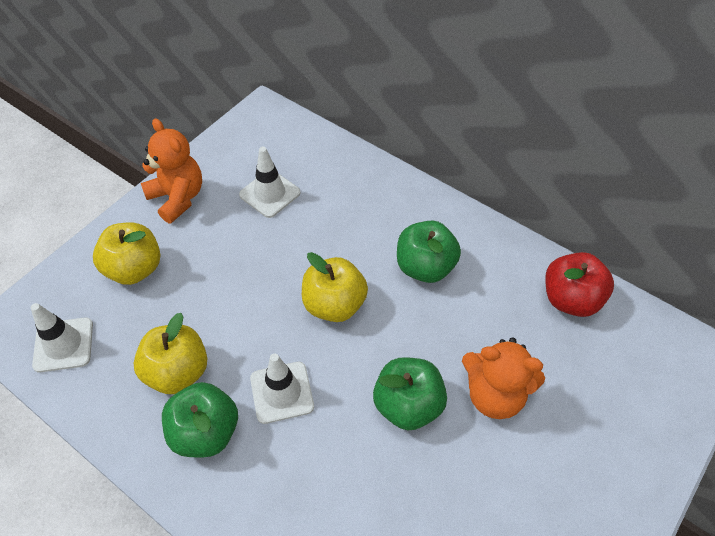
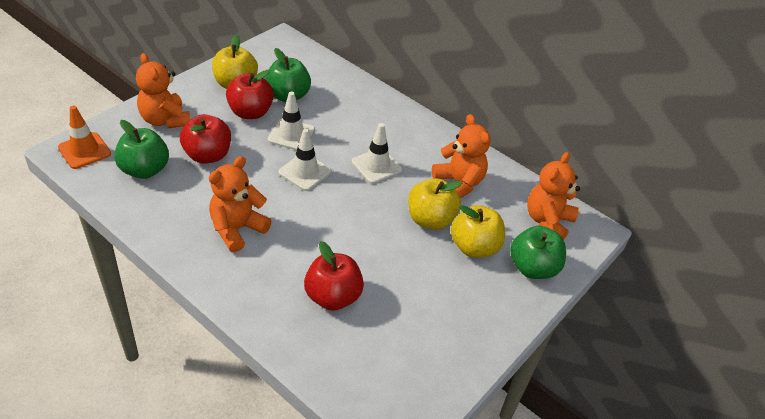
orange teddy bear: [141,118,202,223] [462,337,545,419] = 2 -> [136,53,191,128] [209,156,272,252] [432,114,490,198] [527,152,580,240] = 4
orange traffic cone: none = 0 -> [58,106,111,169] = 1
red apple: [545,252,614,317] = 1 -> [180,114,231,164] [226,70,274,119] [304,241,364,311] = 3

